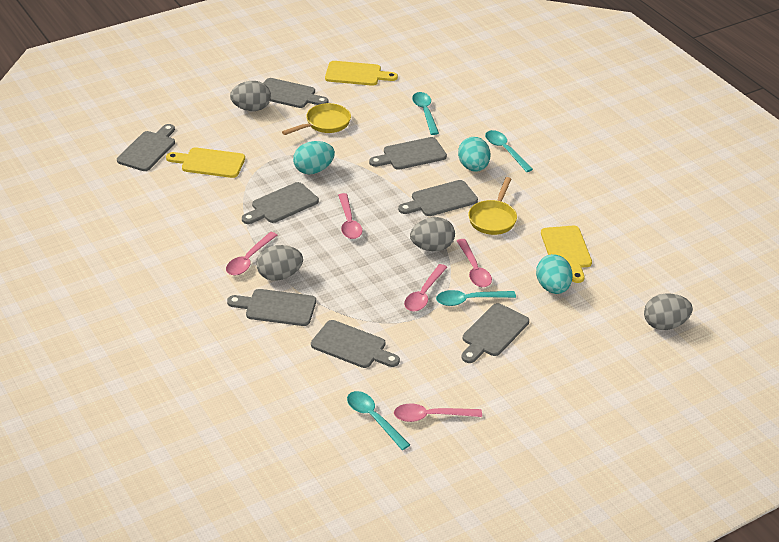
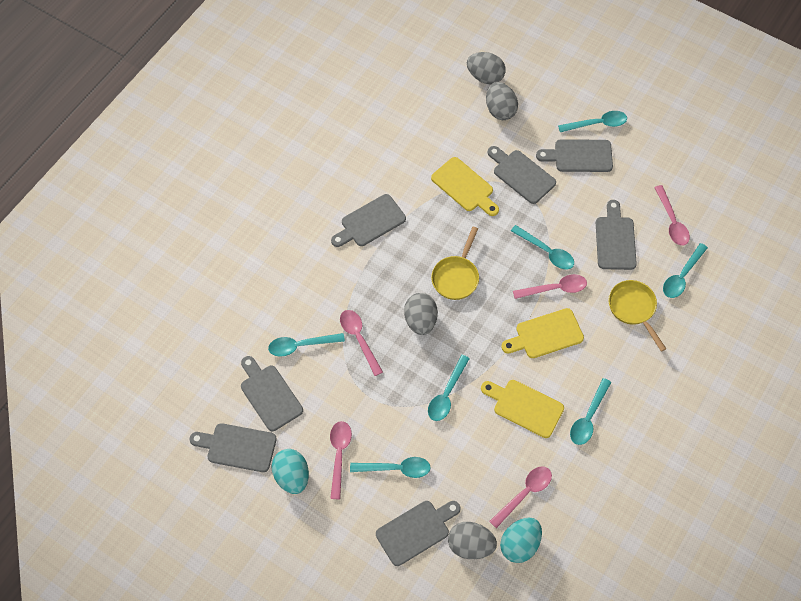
grey cutting board: [117,124,175,171] [227,289,316,326] [242,182,319,224] [264,78,328,108] [311,320,400,368] [369,137,447,170] [398,180,478,216] [462,303,529,363] = 8 -> [189,423,277,472] [241,356,303,431] [331,194,406,247] [376,501,460,566] [488,146,556,204] [536,139,613,172] [596,200,637,270] = 7
turquoise egg: [293,141,335,174] [458,137,490,172] [536,254,573,294] = 3 -> [271,449,309,494] [500,518,542,563] = 2
turquoise spoon: [347,391,410,450] [412,92,439,135] [436,290,516,306] [485,130,533,172] = 4 -> [268,333,345,357] [350,457,431,478] [428,355,470,421] [511,225,574,270] [558,111,627,132] [570,378,611,445] [663,243,708,298] = 7

